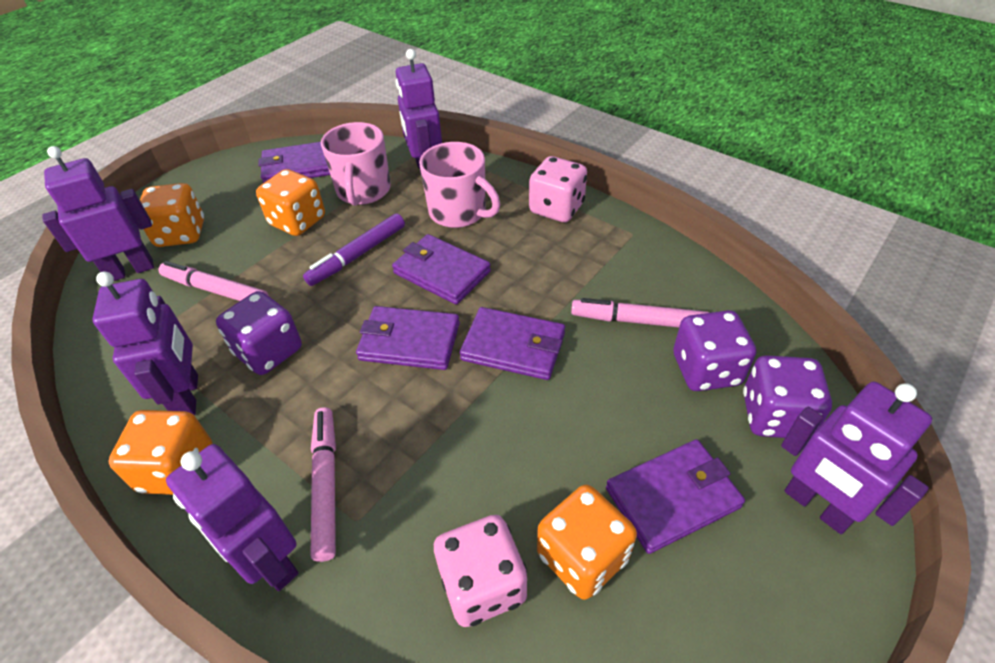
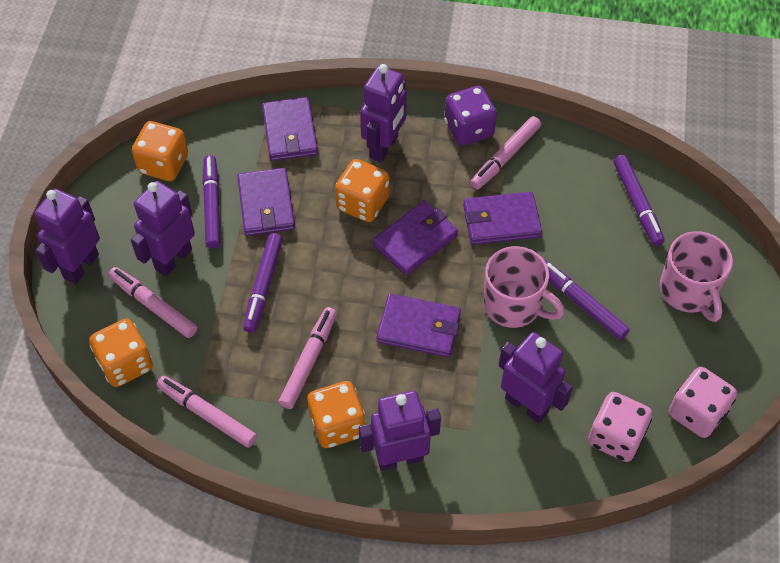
pink marker: [159,261,269,301] [310,407,336,562] [571,298,709,328] = 3 -> [108,267,197,338] [156,376,257,448] [279,307,337,409] [470,116,541,190] = 4
purple dice: [216,291,302,375] [673,310,756,391] [743,355,832,438] = 3 -> [445,86,497,146] = 1
purple marker: [303,214,405,286] = 1 -> [202,155,221,249] [243,233,283,333] [544,260,630,340] [614,155,665,246] = 4

